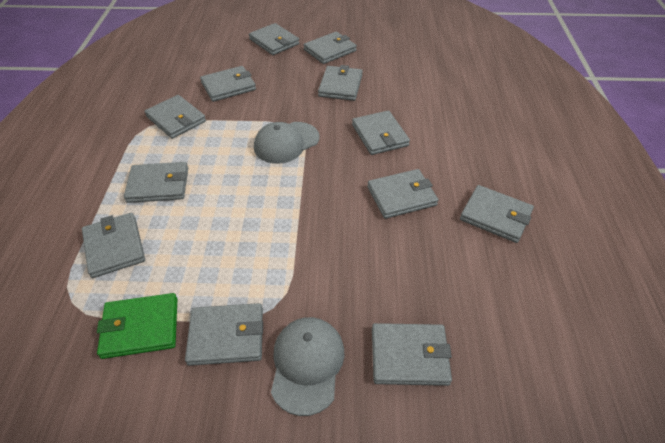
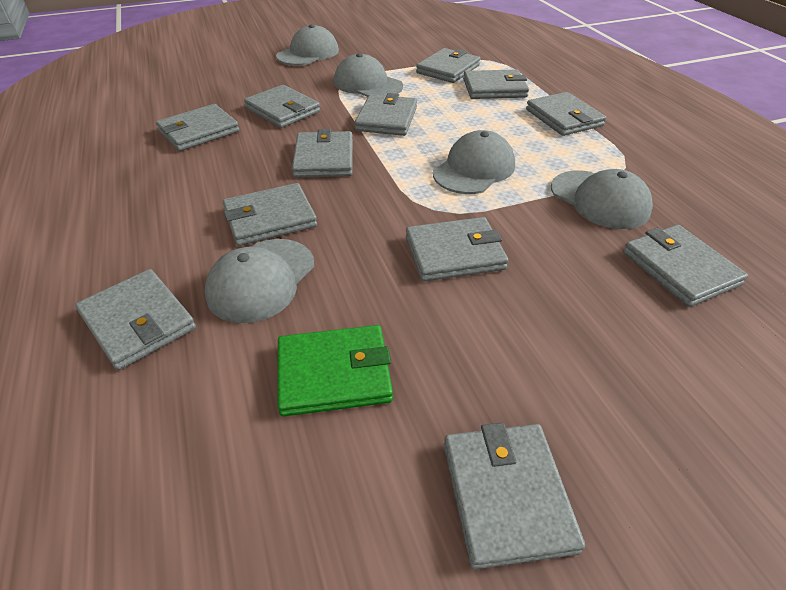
grey cap: [254,122,319,164] [271,317,345,416] = 2 -> [205,239,314,323] [276,24,339,66] [334,53,403,97] [433,130,515,194] [551,169,653,229] = 5

